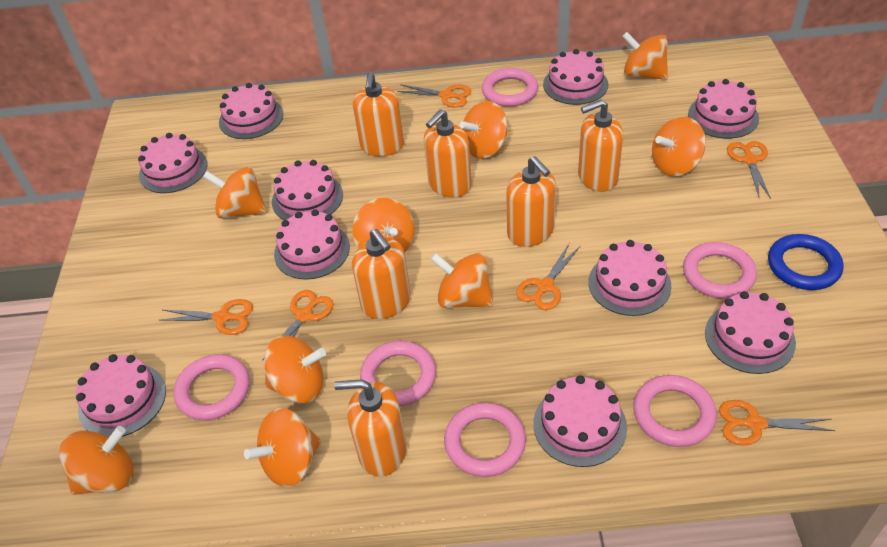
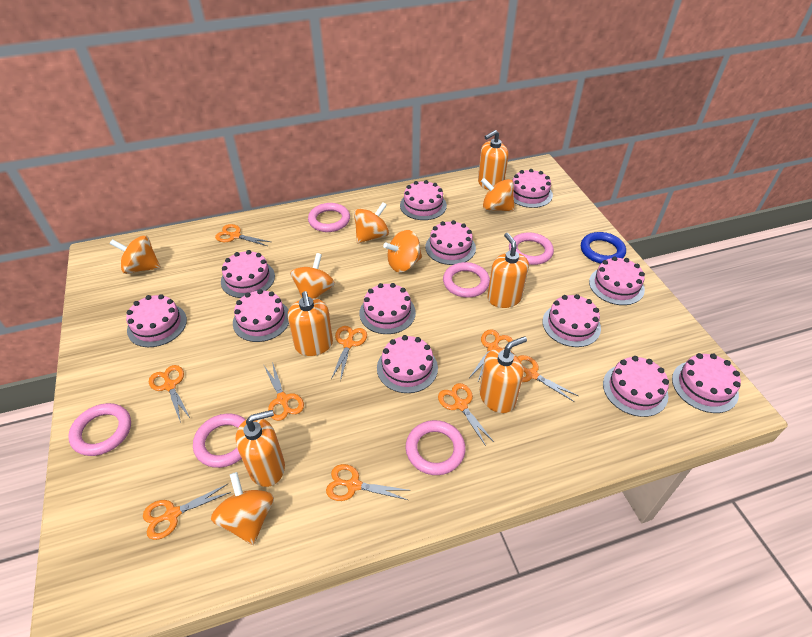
orange scissors: [159,299,253,335] [262,290,334,361] [397,84,472,108] [516,243,580,310] [719,400,835,445] [727,141,771,199] = 6 -> [143,484,231,540] [149,365,190,423] [215,224,270,246] [264,362,304,421] [326,464,408,501] [331,326,367,381] [438,383,494,446] [469,329,513,383] [518,355,578,402] = 9
orange soap dispenser: [334,379,407,477] [352,229,411,319] [353,72,404,156] [424,109,471,198] [506,156,556,247] [578,100,623,192] = 6 -> [236,410,285,487] [288,291,333,356] [478,130,509,190] [479,336,527,413] [487,233,529,308] = 5
orange spinning top: [59,426,134,495] [203,167,267,219] [244,408,321,487] [264,335,326,403] [353,198,414,253] [431,253,493,308] [460,101,508,159] [622,32,668,80] [652,117,706,176] = 9 -> [110,235,161,274] [211,472,274,545] [290,253,335,298] [354,202,389,244] [383,230,422,272] [481,178,515,212] = 6
pink cake: [76,354,166,437] [138,133,208,193] [219,83,283,139] [272,160,343,220] [274,210,350,279] [533,375,627,467] [543,49,608,105] [588,240,671,316] [688,79,759,139] [705,291,796,374] = 10 -> [126,294,187,347] [221,250,275,298] [233,289,289,342] [359,283,416,334] [377,335,438,393] [400,180,447,220] [425,220,476,265] [513,169,553,208] [543,294,601,347] [589,257,645,305] [603,356,669,417] [672,353,741,413] = 12

